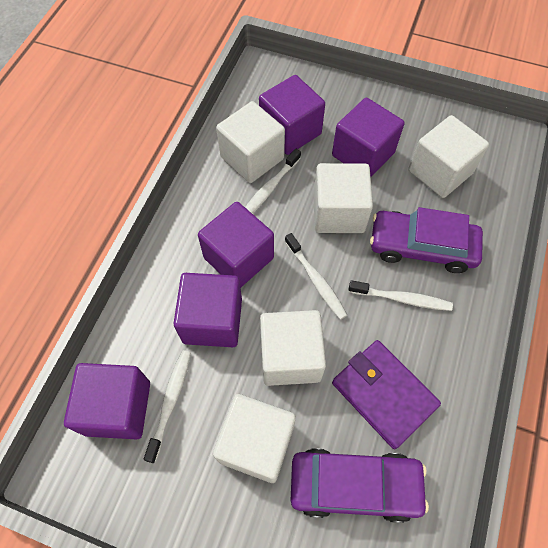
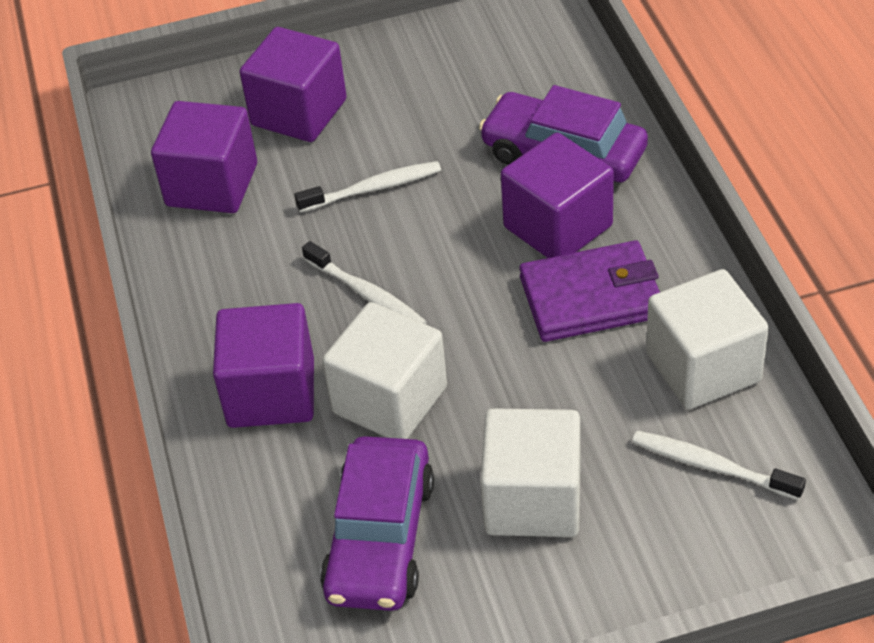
purple cube: [64,363,150,439] [173,273,242,347] [198,202,274,288] [259,75,325,155] [332,98,404,177] = 5 -> [151,101,257,213] [213,303,314,428] [240,27,347,142] [501,133,614,258] = 4
white cube: [213,394,296,483] [216,101,285,183] [260,310,326,386] [314,163,373,233] [409,115,489,198] = 5 -> [322,302,447,439] [480,408,581,537] [646,269,769,409] = 3
white toothbrush: [144,350,191,463] [245,149,301,214] [285,233,347,320] [349,280,453,311] = 4 -> [294,161,441,213] [302,241,427,324] [632,431,806,500] = 3

